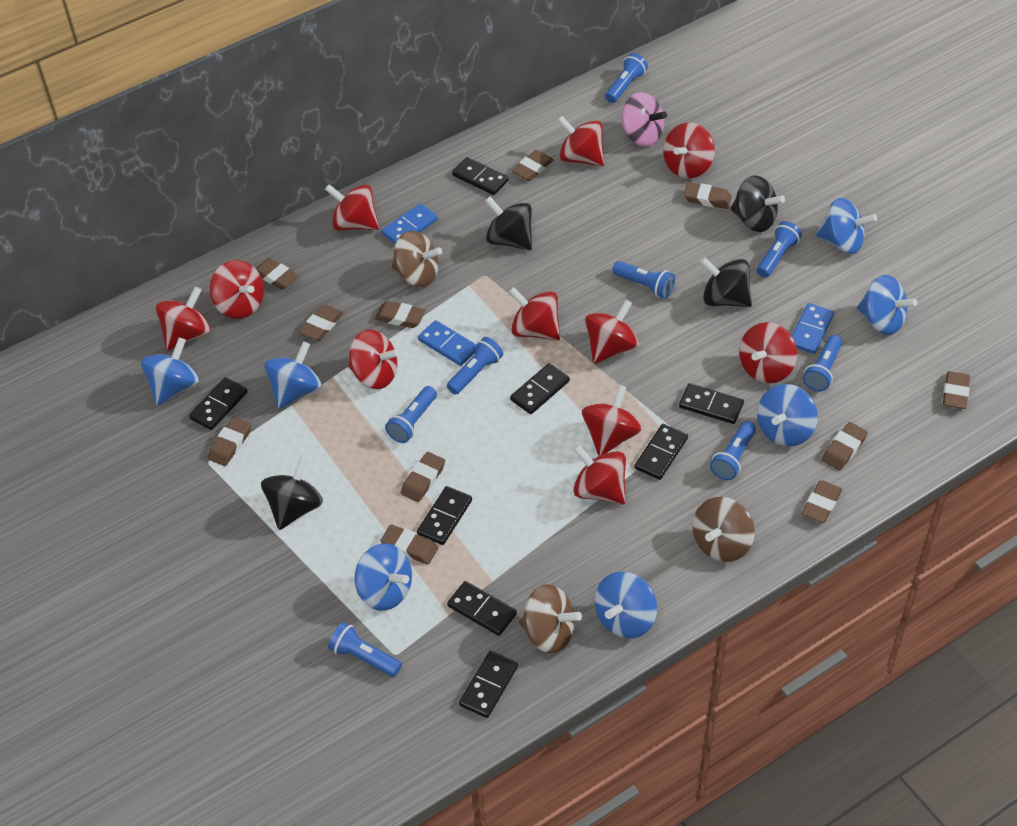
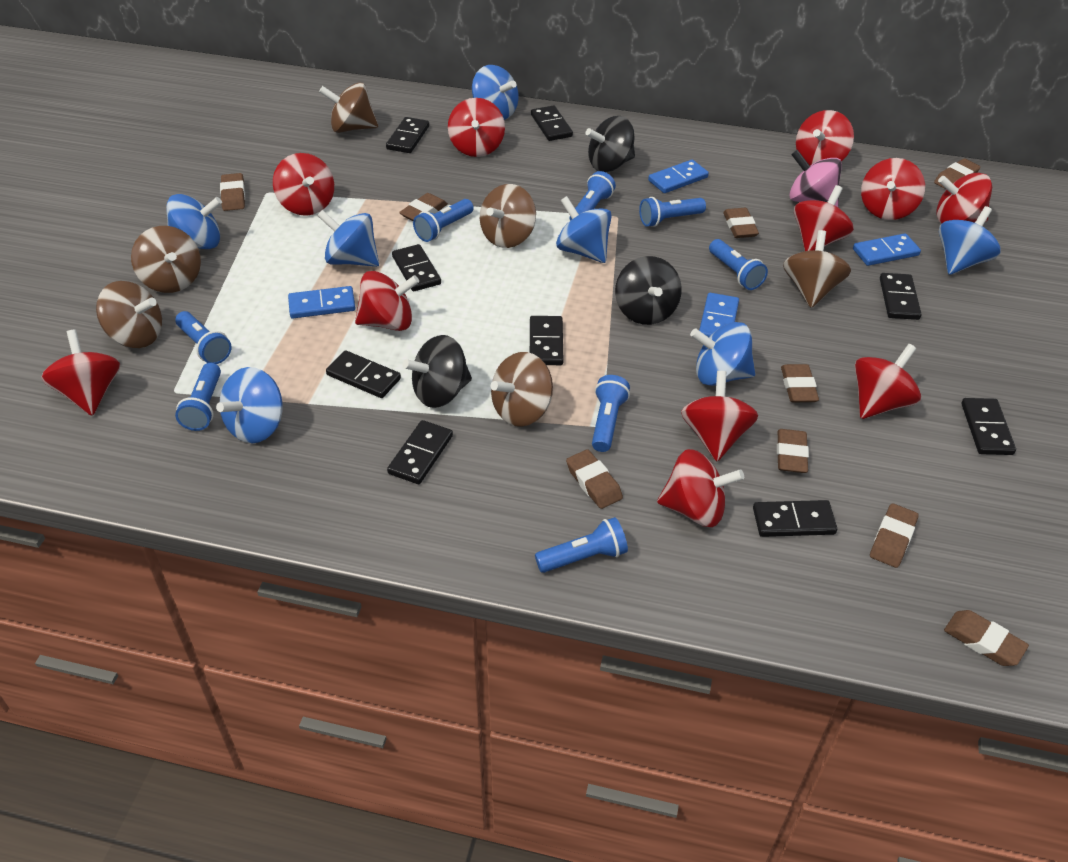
black domino: [189,377,248,430] [417,486,472,545] [447,581,517,636] [452,157,509,195] [459,651,518,718] [510,363,570,414] [635,424,688,480] [679,383,744,424] = 8 -> [326,350,401,398] [386,117,429,153] [387,420,453,484] [392,244,441,291] [530,316,563,365] [531,105,573,141] [753,500,837,537] [880,273,922,320] [961,398,1016,455] = 9
black spinning top: [261,456,323,530] [485,197,532,250] [700,257,752,307] [731,175,785,232] = 4 -> [403,335,472,408] [586,116,635,172] [615,256,682,325] = 3
blue domino: [381,203,438,244] [418,320,477,366] [792,303,834,354] = 3 -> [288,286,355,318] [648,160,709,193] [699,293,739,337] [853,233,921,266] = 4
brown eraser: [208,417,251,466] [256,258,299,290] [299,305,343,341] [375,301,425,328] [380,524,438,565] [401,452,445,502] [512,150,554,181] [683,182,732,209] [802,480,842,523] [822,422,868,471] [943,371,970,409] = 11 -> [220,173,245,211] [399,193,448,221] [566,449,623,509] [723,208,759,238] [777,429,809,473] [781,364,819,402] [870,503,919,568] [934,158,981,189] [944,610,1029,666] = 9
brown spinning top: [392,231,442,287] [519,584,582,653] [692,497,755,562] = 3 -> [96,281,162,348] [131,226,201,293] [319,82,378,133] [480,184,536,248] [491,352,553,427] [783,230,851,308] = 6

